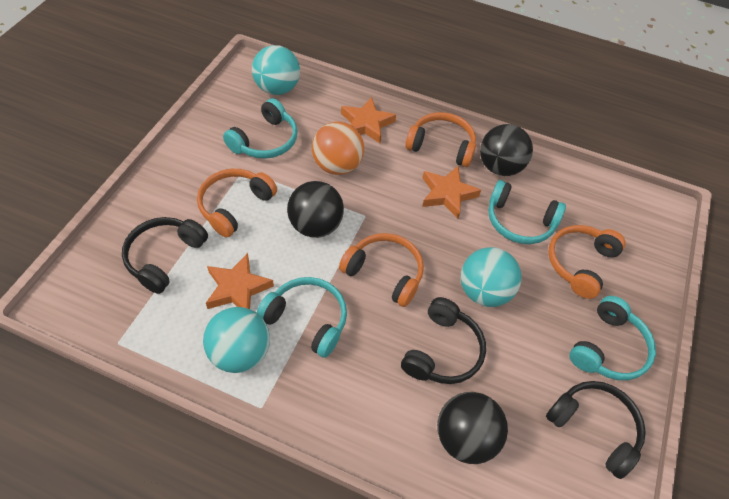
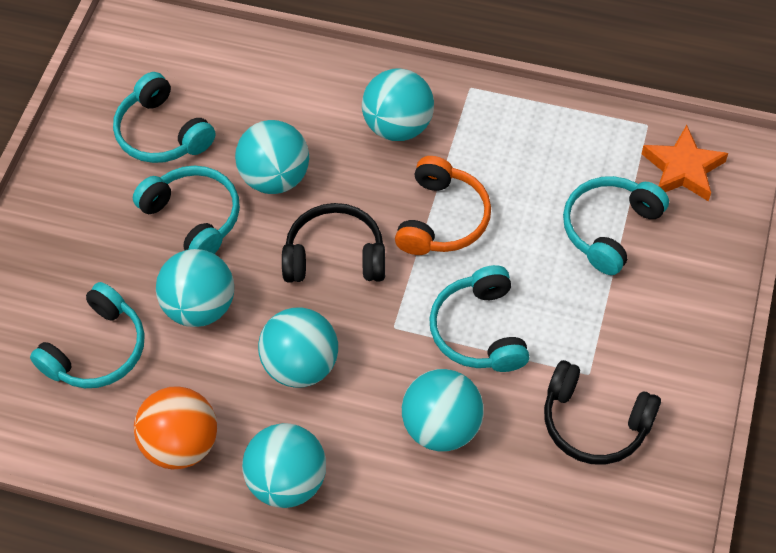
black ball: [287,181,344,238] [437,392,508,464] [480,124,533,176] = 3 -> none = 0
black headphones: [122,217,208,294] [401,297,486,384] [546,381,646,479] = 3 -> [282,203,385,283] [544,360,661,465] = 2
orange headphones: [197,169,277,238] [339,233,424,307] [405,112,476,167] [548,225,625,299] = 4 -> [395,156,491,255] = 1
orange star: [206,253,274,309] [341,97,396,144] [422,165,481,219] = 3 -> [641,125,728,201] = 1
turquoise ball: [203,307,270,373] [252,45,300,95] [461,247,522,307] = 3 -> [156,249,234,327] [235,120,309,194] [242,423,326,508] [258,307,338,388] [362,69,434,141] [402,369,484,451] = 6
turquoise headphones: [223,98,298,159] [257,277,347,358] [488,180,566,244] [569,296,656,380] = 4 -> [30,282,145,388] [113,72,215,163] [133,166,240,254] [429,265,529,372] [563,176,669,275] = 5

